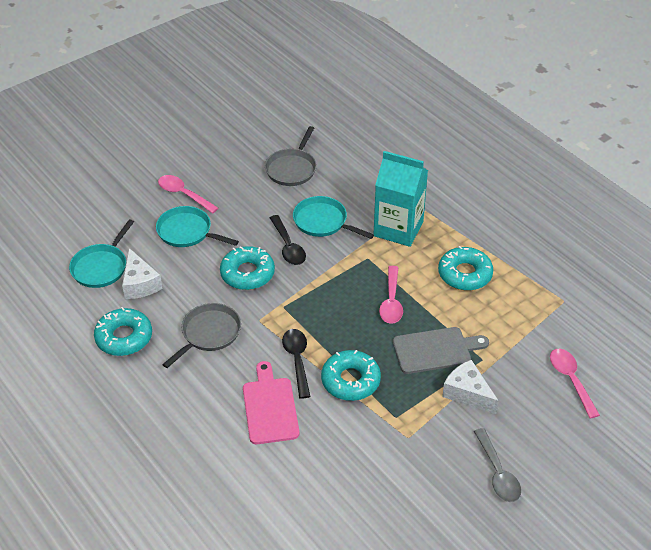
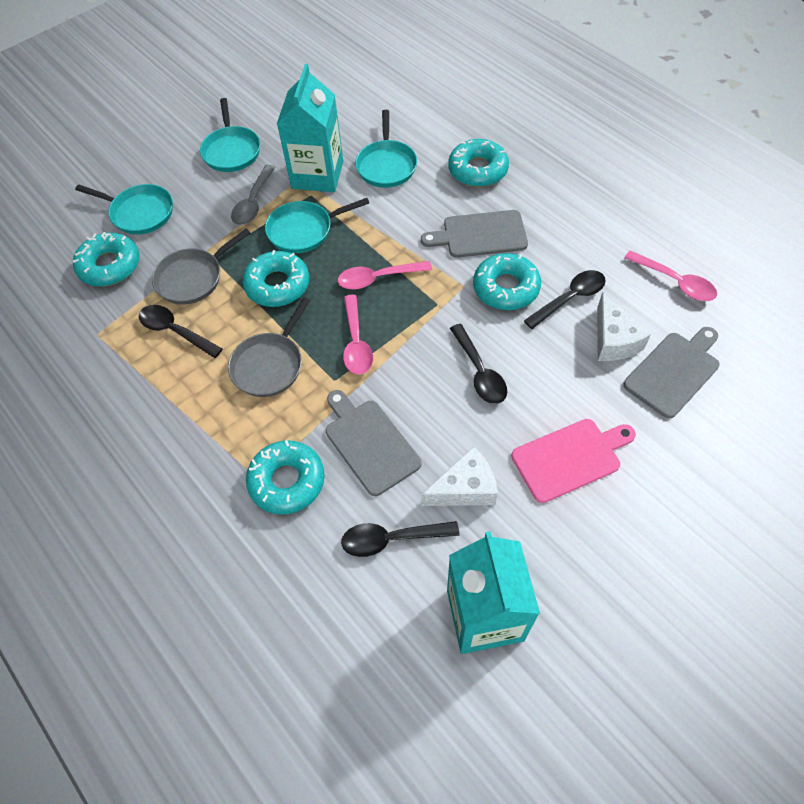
black spoon: [270,215,306,265] [282,329,311,399] = 2 -> [139,305,223,358] [341,521,459,557] [450,324,507,404] [524,270,606,329] = 4
grey cutting board: [393,327,489,374] = 1 -> [326,390,422,496] [421,210,528,258] [623,327,720,419] = 3
turquoise carton: [374,151,428,247] = 1 -> [277,64,343,192] [447,531,540,654] = 2
turquoise donut: [94,307,152,356] [220,246,275,290] [321,350,381,401] [438,246,493,290] = 4 -> [73,232,140,287] [243,250,309,307] [246,440,325,514] [448,139,509,187] [473,253,541,310] = 5
turquoise pan: [69,219,134,288] [156,206,239,247] [293,196,374,239] = 3 -> [75,184,173,235] [200,98,260,172] [265,198,369,253] [355,110,417,188] = 4

